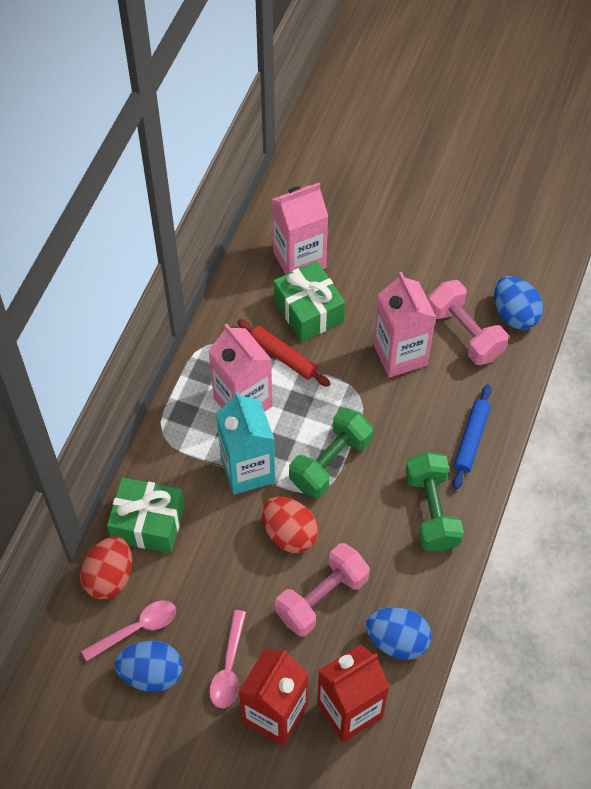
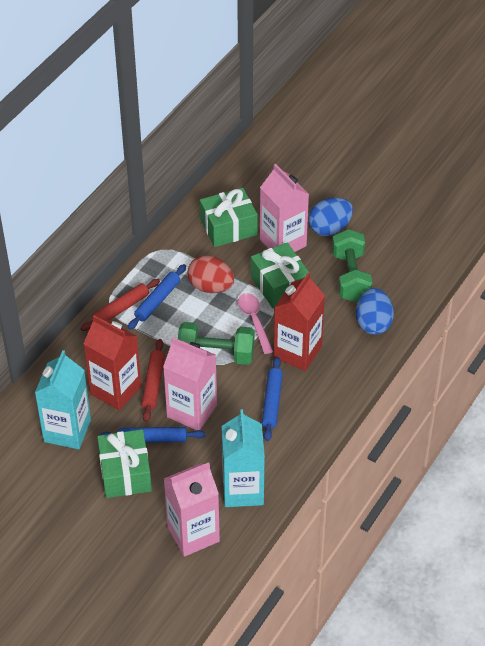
blue egg: [114,640,183,692] [366,607,432,660] [494,276,543,330] = 3 -> [308,198,353,236] [356,288,394,335] = 2
blue rolling pin: [453,384,491,489] = 1 -> [100,427,206,443] [128,264,186,330] [262,356,283,441] = 3
green gift: [107,477,184,553] [274,261,345,342] = 2 -> [97,429,152,498] [200,188,258,247] [251,242,310,308] = 3
pink dumbbell: [275,543,370,637] [428,280,508,365] = 2 -> none = 0
pink spoon: [81,600,176,661] [209,610,246,708] = 2 -> [238,293,273,354] = 1
red egg: [80,536,132,599] [262,497,318,553] = 2 -> [187,255,234,293] = 1
red rolling pin: [237,319,331,387] = 1 -> [80,279,160,331] [141,339,165,422] = 2
turquoise carton: [216,392,275,495] = 1 -> [35,350,91,449] [222,409,265,507] = 2

